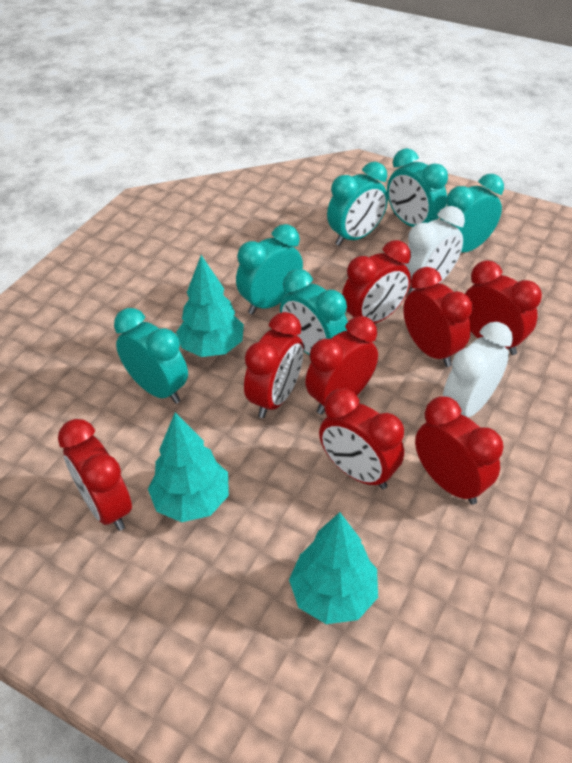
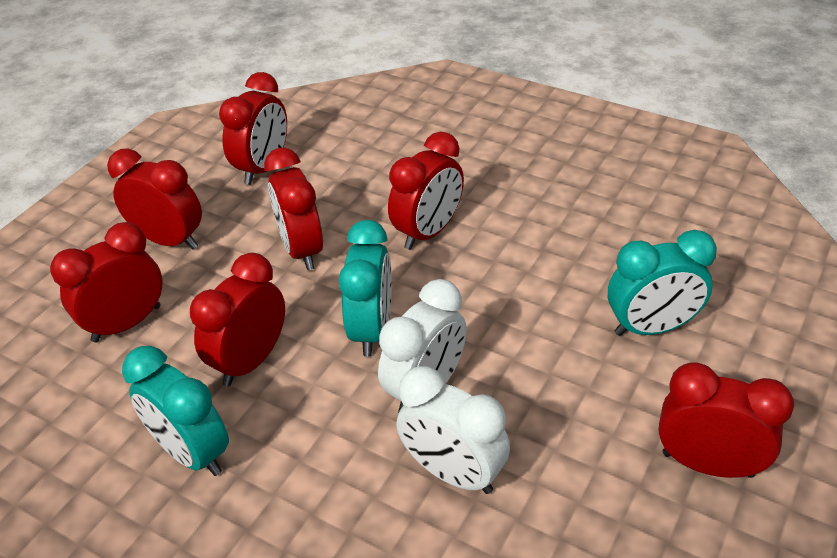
red clock: [58,419,132,531] [244,312,304,418] [305,316,378,415] [319,388,404,489] [342,240,411,324] [403,267,472,367] [415,396,503,505] [465,260,542,355] = 8 -> [50,222,162,342] [107,149,202,250] [190,253,285,387] [219,72,287,185] [264,148,323,270] [388,132,464,250] [659,362,794,478] = 7
turquoise clock: [114,308,188,404] [236,224,303,315] [280,269,348,355] [327,162,388,246] [387,148,448,227] [440,174,504,253] = 6 -> [122,346,229,476] [339,220,392,357] [608,230,717,336] = 3
turquoise tree: [148,412,229,522] [176,255,244,357] [289,512,378,624] = 3 -> none = 0

